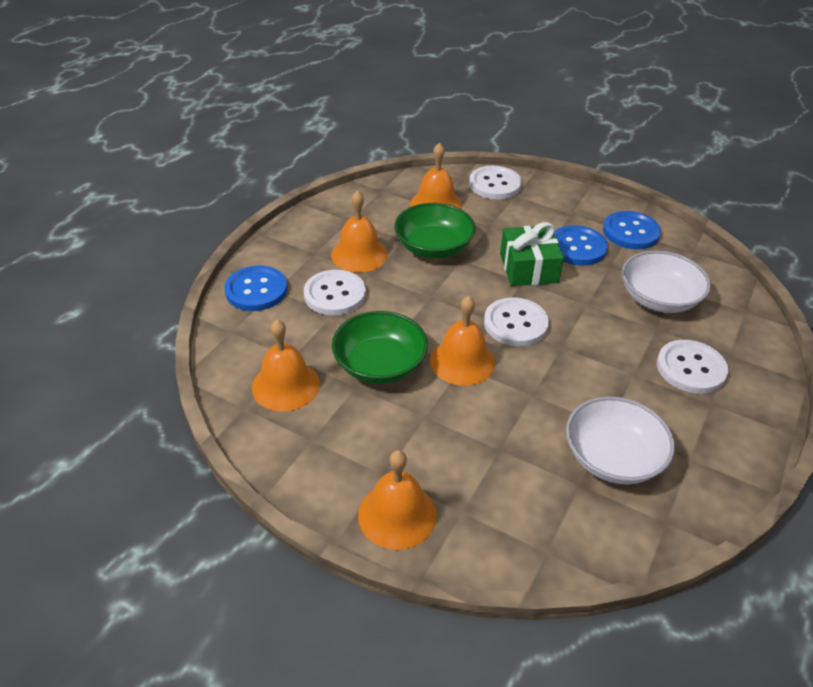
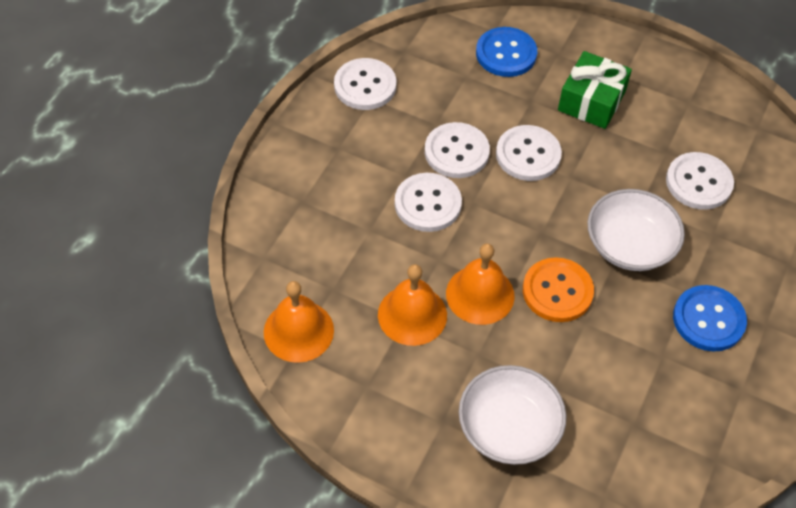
blue button: [224,266,287,311] [554,225,608,266] [603,211,661,249] = 3 -> [476,27,537,77] [673,285,747,352] = 2
green bowl: [332,311,428,384] [394,203,475,258] = 2 -> none = 0
orange bell: [252,319,320,411] [331,190,388,272] [358,450,437,550] [410,143,462,210] [430,296,495,386] = 5 -> [264,281,334,363] [378,264,447,346] [446,243,515,325] = 3
orange button: none = 0 -> [523,257,594,322] = 1
white button: [304,270,366,316] [469,166,522,200] [484,297,549,346] [657,340,728,394] = 4 -> [334,58,396,110] [395,173,462,232] [425,122,490,178] [496,125,562,181] [666,152,734,210] = 5

